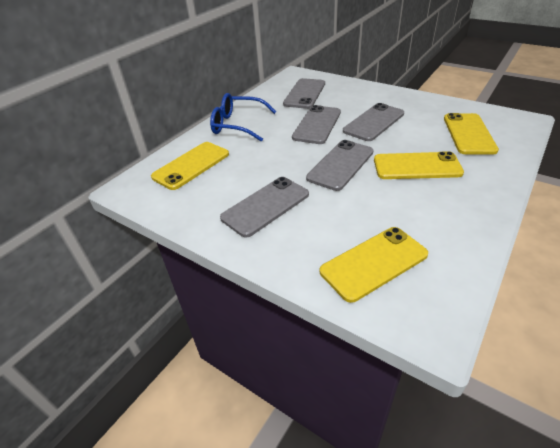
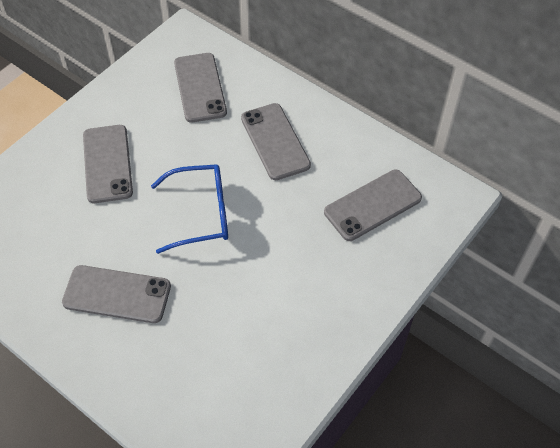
yellow phone: [151,142,229,190] [320,227,428,303] [374,151,464,179] [444,113,499,154] = 4 -> none = 0

